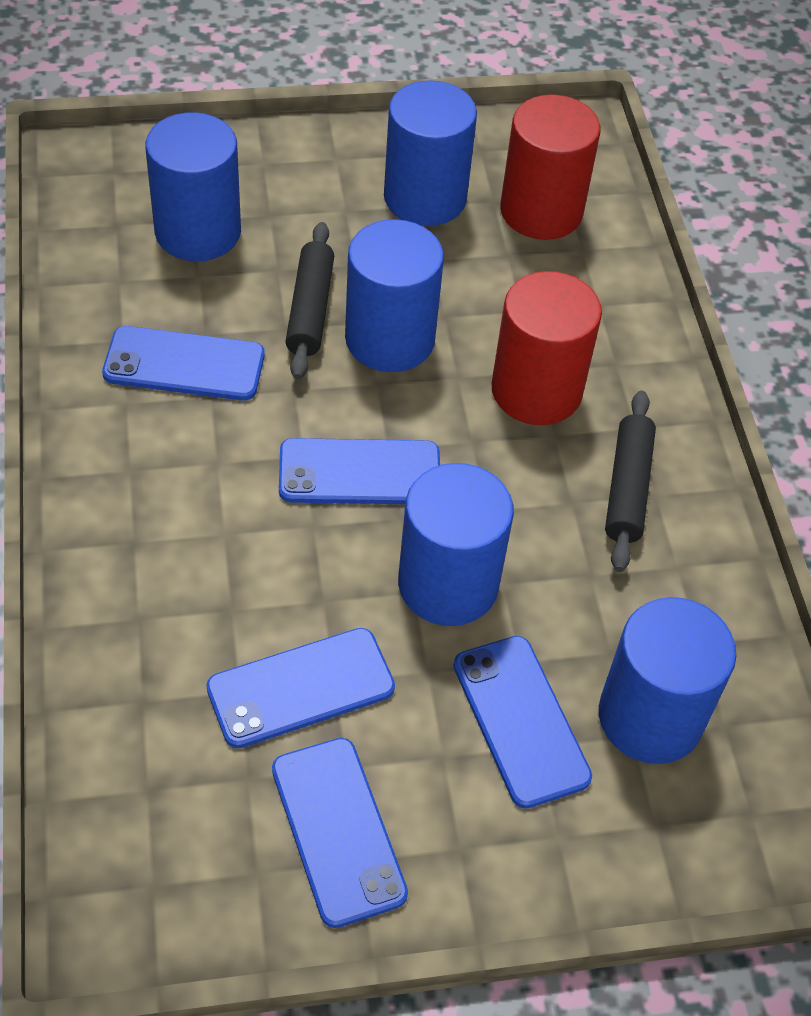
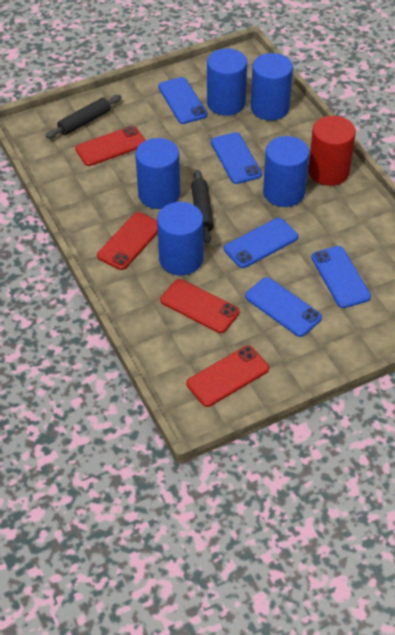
red cylinder: [492,271,602,425] [500,94,600,240] = 2 -> [308,116,356,186] = 1
red phone: none = 0 -> [75,126,146,166] [97,212,158,270] [160,279,240,333] [187,346,269,407] = 4

